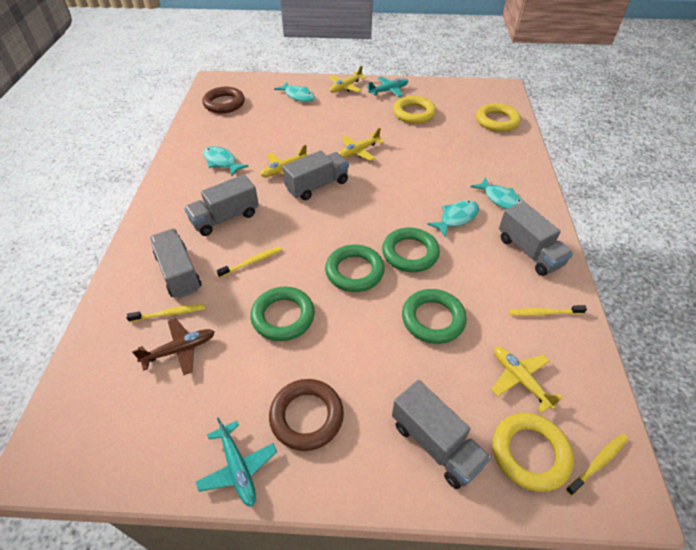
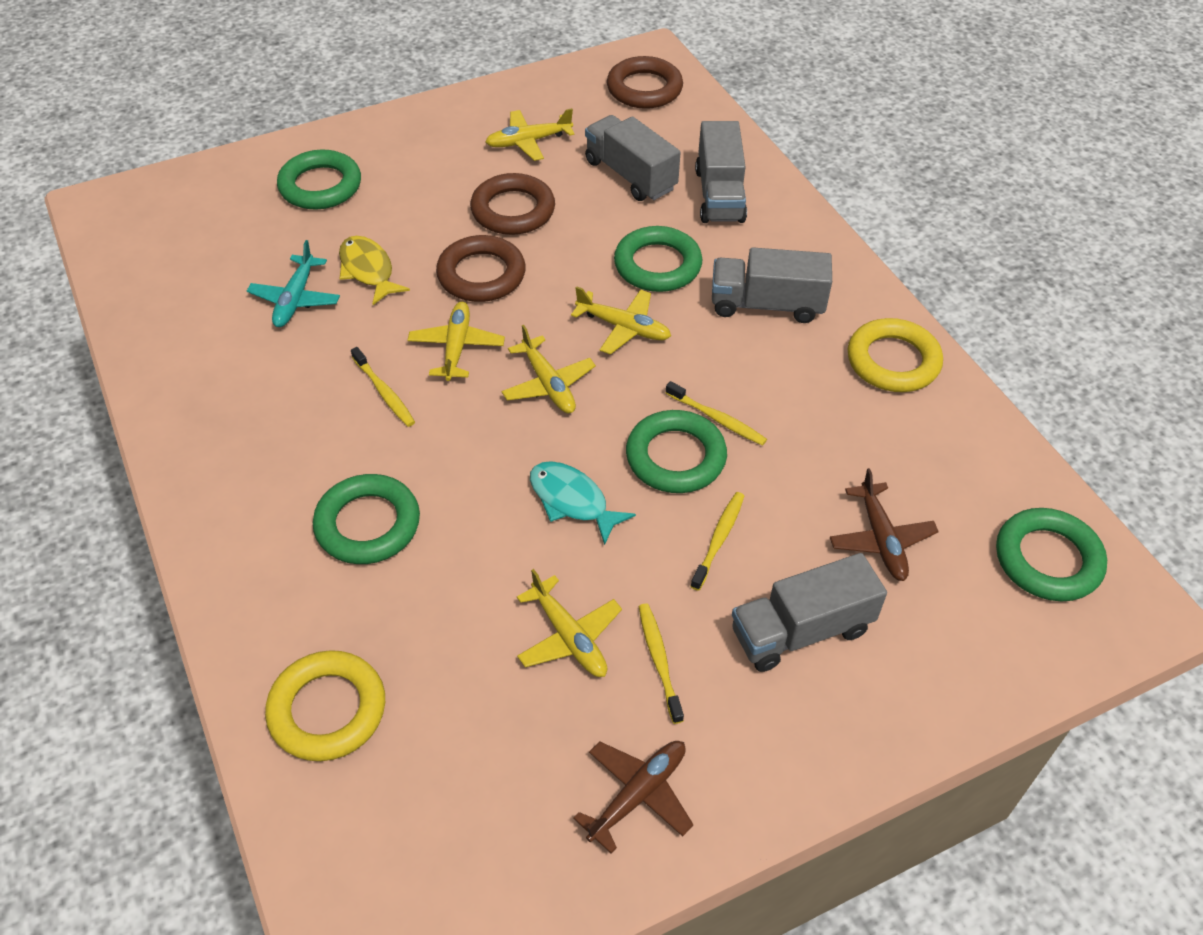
brown plane: [132,318,215,375] = 1 -> [573,741,694,853] [830,468,939,581] = 2
brown ring: [202,87,245,113] [269,379,344,451] = 2 -> [436,235,526,302] [470,173,555,235] [607,56,683,109] = 3
green ring: [250,287,315,341] [325,245,384,292] [382,227,440,272] [402,289,467,344] = 4 -> [277,150,361,210] [313,474,420,564] [614,226,702,292] [626,410,727,493] [996,508,1107,602] = 5
grey truck: [150,229,201,299] [184,174,259,236] [282,150,349,200] [392,380,491,489] [499,201,573,276] = 5 -> [585,115,681,201] [695,121,747,223] [712,247,832,323] [732,553,887,672] = 4
turquoise fish: [203,146,249,176] [274,82,315,102] [427,200,479,238] [470,177,523,209] = 4 -> [530,461,636,545] = 1
turquoise plane: [196,417,277,507] [366,77,408,97] = 2 -> [247,240,340,327] = 1
yellow fish: none = 0 -> [339,236,410,305] = 1
yellow plane: [260,145,308,177] [329,66,367,93] [339,128,384,161] [491,347,563,413] = 4 -> [407,302,505,381] [486,108,575,161] [502,325,596,413] [517,569,622,677] [571,286,671,355] = 5
yellow ring: [393,96,436,124] [476,103,521,132] [493,413,574,492] = 3 -> [265,650,385,761] [848,318,943,392] = 2

